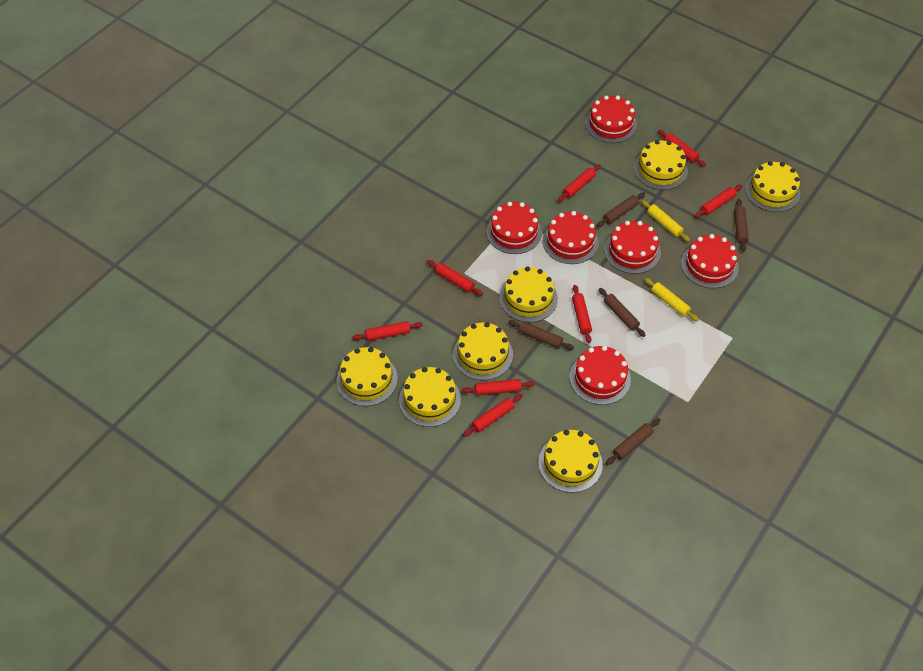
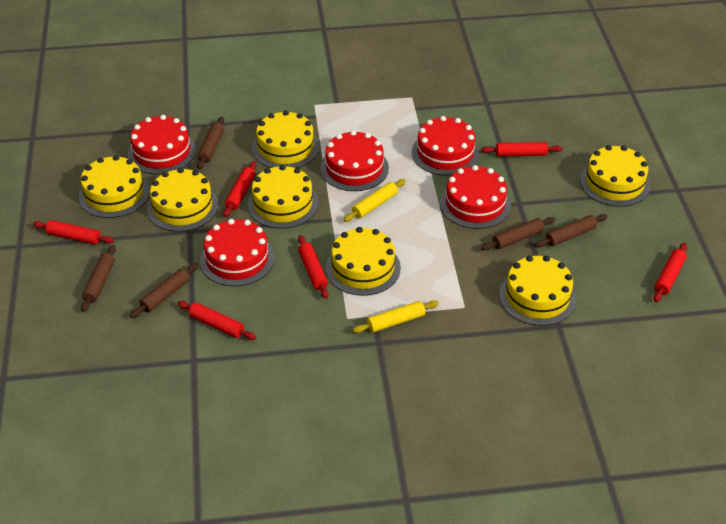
red cake: [486,202,542,254] [543,211,599,264] [570,346,631,405] [585,95,637,143] [604,221,661,274] [681,234,739,288] = 6 -> [128,115,196,174] [200,219,275,286] [320,130,389,191] [412,116,479,176] [440,165,511,229] = 5
red rolling pin: [353,321,423,341] [427,260,483,296] [462,379,535,395] [463,394,523,437] [558,164,601,202] [572,285,592,343] [658,130,706,167] [695,185,742,218] = 8 -> [33,220,114,245] [177,301,256,340] [223,161,257,217] [298,235,329,299] [481,142,562,157] [654,243,687,302] = 6

